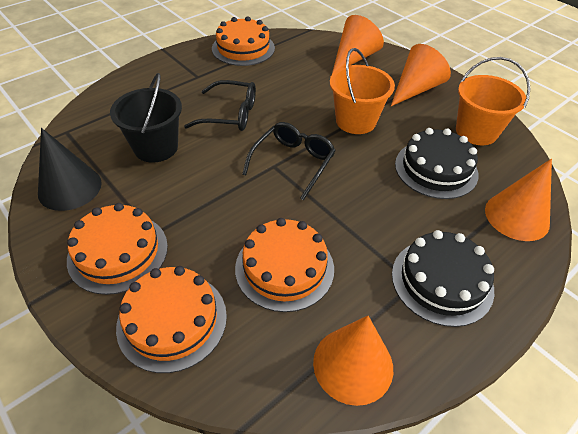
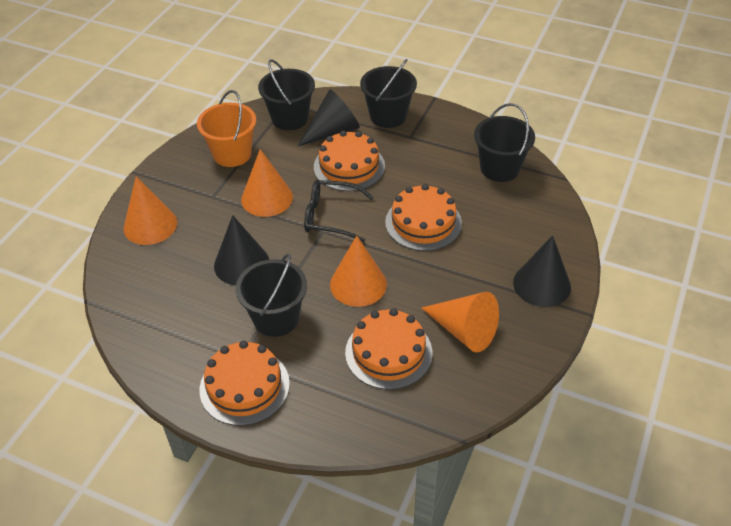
black bucket: [110,73,182,162] = 1 -> [236,253,307,337] [258,59,315,130] [360,59,417,128] [474,103,535,182] = 4
black cake: [392,230,494,327] [395,128,478,199] = 2 -> none = 0
black cone: [38,128,102,211] = 1 -> [214,215,269,285] [297,89,360,147] [513,235,571,307] = 3
black glasses: [184,80,256,131] [242,122,336,200] = 2 -> [304,180,374,242] = 1
orange bucket: [330,48,395,134] [456,57,531,145] = 2 -> [197,90,256,167] = 1

